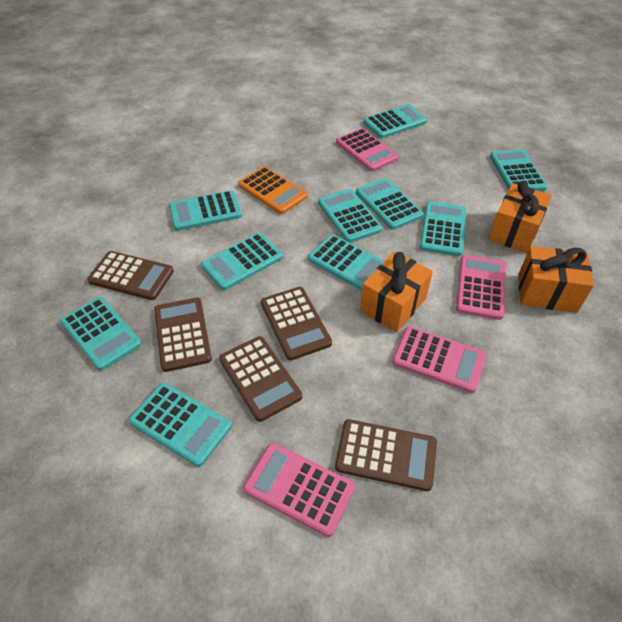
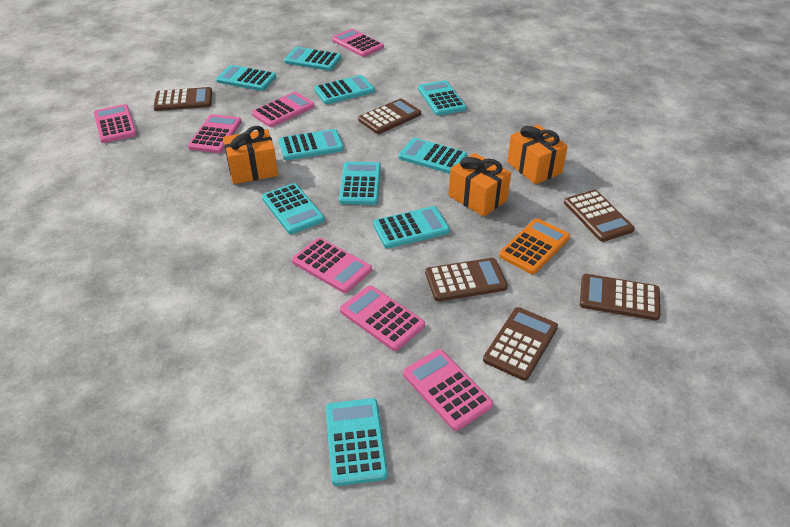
brown calculator: [87,251,174,300] [154,297,212,372] [219,336,302,422] [261,287,332,360] [335,419,437,491] = 5 -> [153,87,212,111] [358,98,421,134] [425,258,508,301] [483,307,558,381] [564,190,635,242] [580,274,661,321] = 6
pink calculator: [243,443,355,537] [336,128,399,171] [392,326,487,393] [456,255,505,320] = 4 -> [94,104,137,143] [188,114,242,153] [252,92,315,127] [292,238,372,293] [332,29,384,57] [340,285,425,351] [403,349,493,431] = 7

